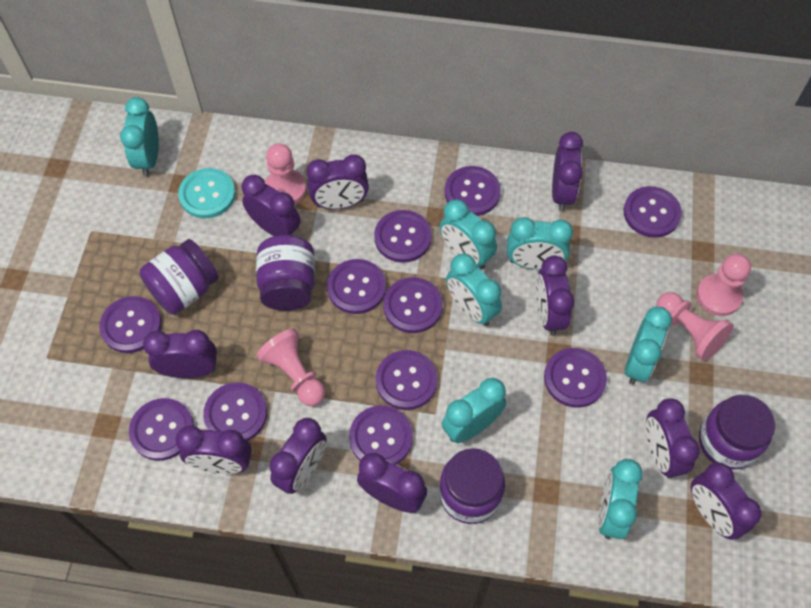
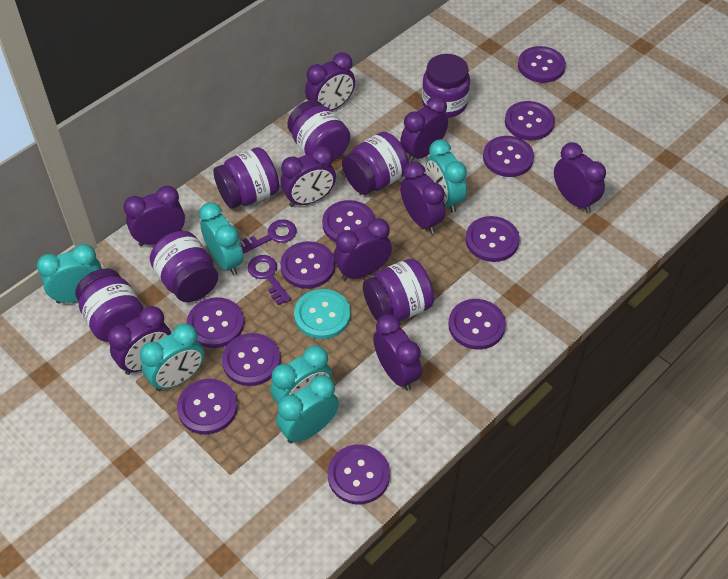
pink pawn: [256,328,325,406] [265,144,306,204] [657,292,734,360] [696,254,751,316] = 4 -> none = 0
purple clock: [143,330,217,378] [175,425,252,474] [242,175,301,236] [270,418,327,494] [307,155,369,209] [357,453,427,513] [536,255,574,336] [552,132,583,211] [646,398,700,479] [691,462,762,540] = 10 -> [108,306,171,375] [123,185,185,246] [280,146,336,207] [305,53,355,110] [334,218,392,280] [373,314,422,391] [400,96,448,163] [400,162,445,234] [554,142,606,213] = 9
purple jar: [139,239,219,315] [256,235,315,311] [439,448,505,524] [699,395,776,470] = 4 -> [75,268,144,342] [150,231,218,302] [213,147,279,209] [287,100,350,162] [342,132,409,195] [363,259,434,321] [422,54,470,118] = 7
purple key: none = 0 -> [240,219,297,254] [248,255,291,305] = 2
turquoise clock: [120,97,159,177] [440,199,497,269] [441,378,506,443] [446,253,502,326] [507,217,573,269] [598,459,643,539] [625,307,672,385] = 7 -> [37,244,102,303] [140,324,204,391] [199,202,243,276] [270,345,332,404] [276,375,339,443] [426,139,467,213] = 6

